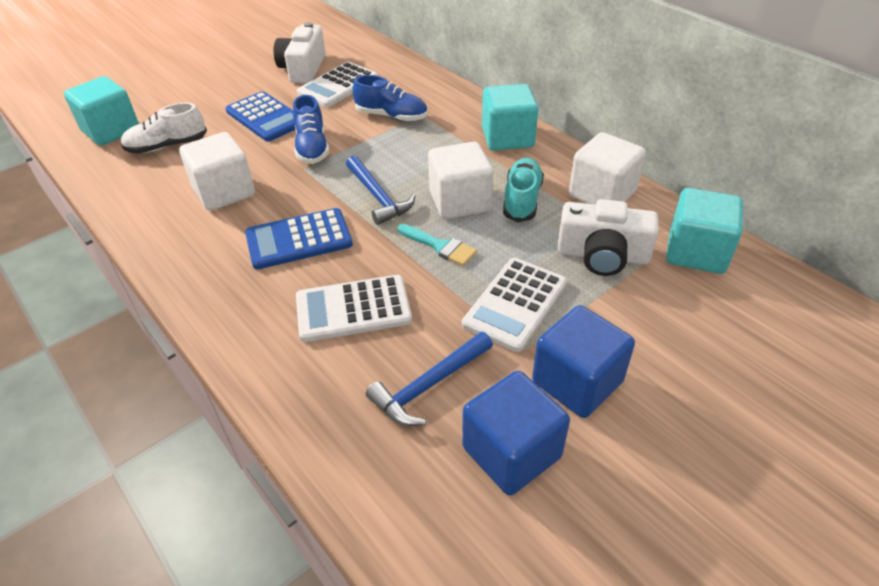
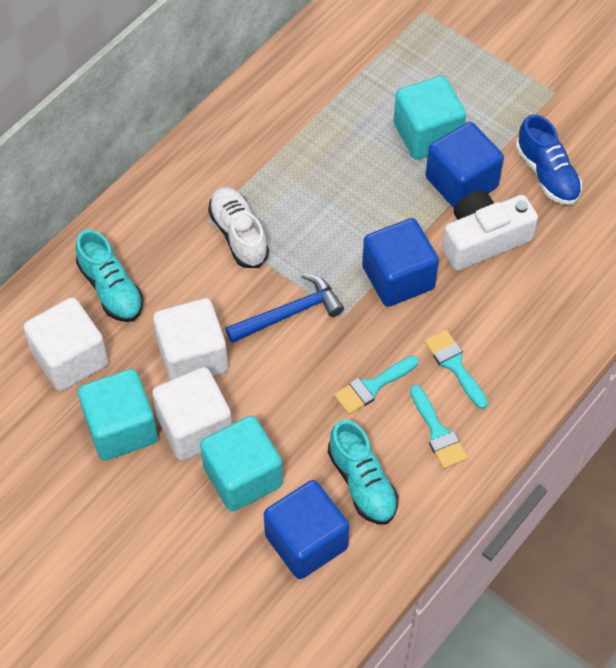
blue calculator: [225,91,295,142] [245,208,353,269] = 2 -> none = 0
blue cube: [462,371,570,495] [532,305,635,418] = 2 -> [264,480,350,579] [362,218,439,307] [426,122,504,208] = 3
blue hammer: [346,156,415,225] [366,332,493,426] = 2 -> [225,273,344,343] = 1
blue shoe: [293,95,329,164] [352,75,427,121] = 2 -> [516,114,582,205] = 1
turquoise brush: [398,224,477,266] = 1 -> [334,356,419,415] [410,385,468,469] [424,330,488,409] = 3
turquoise shoe: [503,158,544,222] = 1 -> [76,229,144,322] [328,420,399,525] = 2
white calculator: [296,275,412,342] [297,62,378,107] [462,258,567,352] = 3 -> none = 0
white camera: [274,22,326,83] [557,199,659,276] = 2 -> [442,190,538,271] = 1

